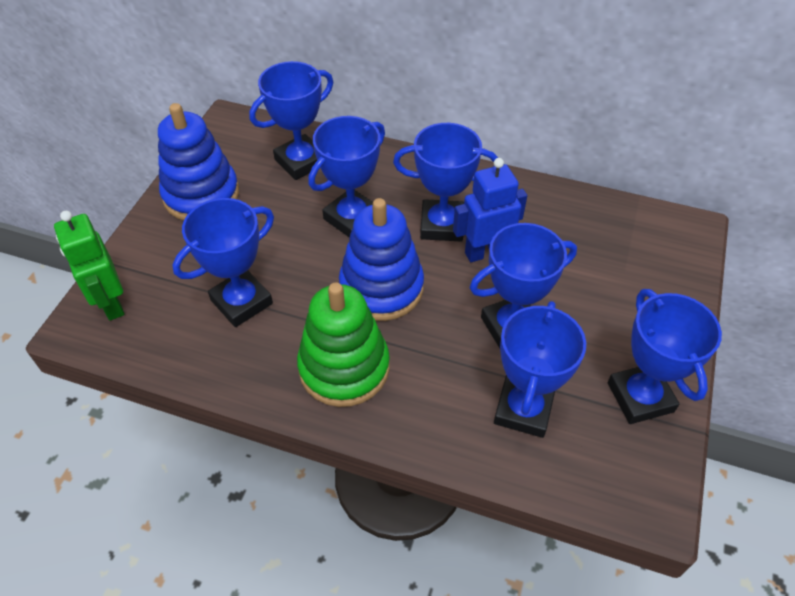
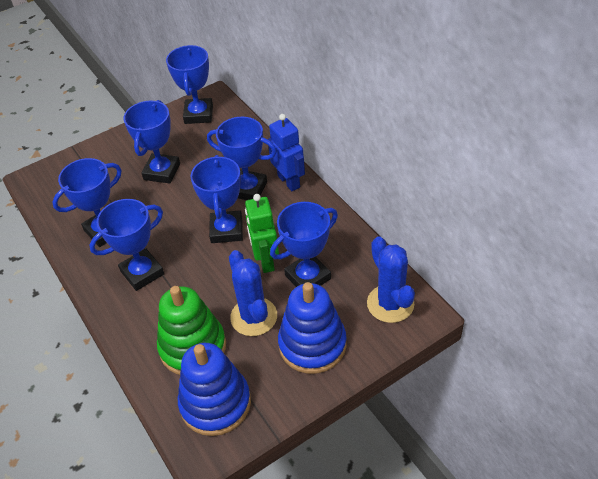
blue cactus: none = 0 -> [229,250,277,336] [367,236,415,323] = 2

